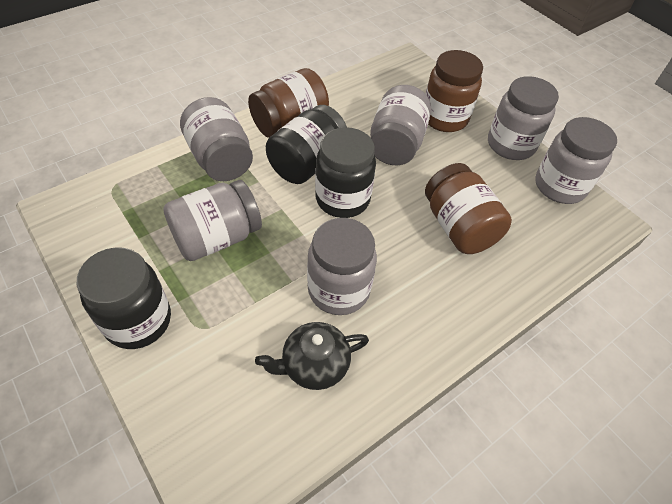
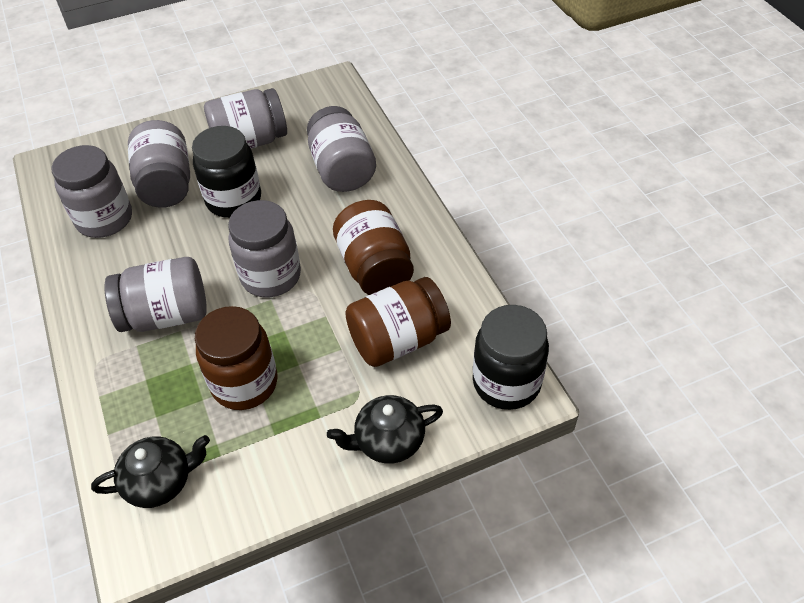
black jar: [77,247,171,349] [266,105,347,184] [315,127,376,218] = 3 -> [192,126,261,218] [473,305,549,410] = 2
black teapot: [255,322,369,390] = 1 -> [91,435,210,508] [327,395,443,464] = 2

